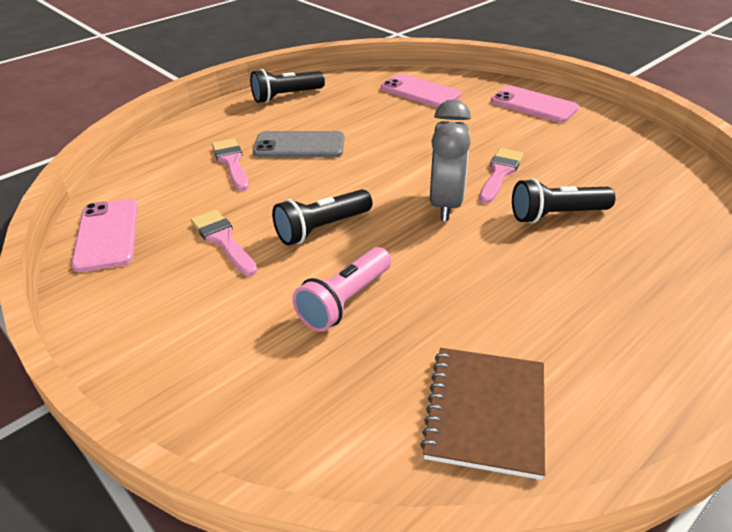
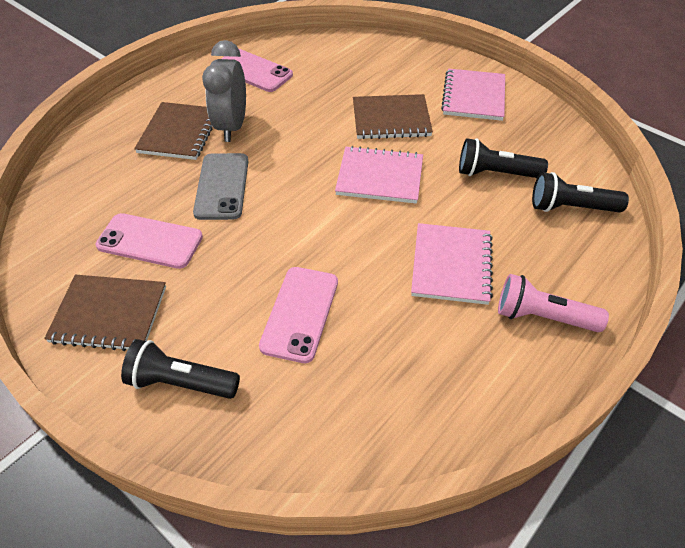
brown notebook: [420,348,545,480] = 1 -> [44,274,166,351] [134,102,213,160] [353,94,433,139] = 3
pink brush: [191,210,258,276] [212,139,249,191] [479,148,523,204] = 3 -> none = 0
pink notebook: none = 0 -> [335,146,423,204] [411,223,493,305] [441,69,505,121] = 3

